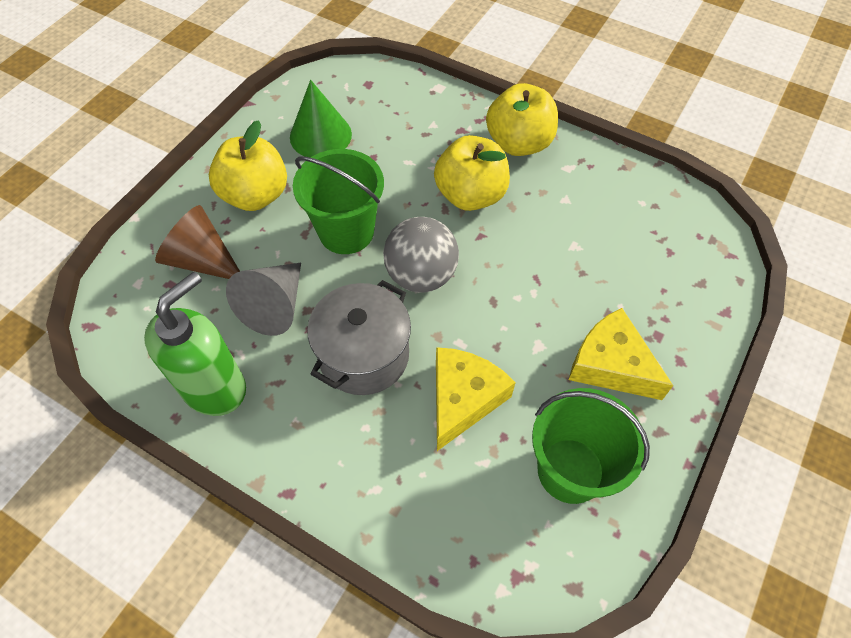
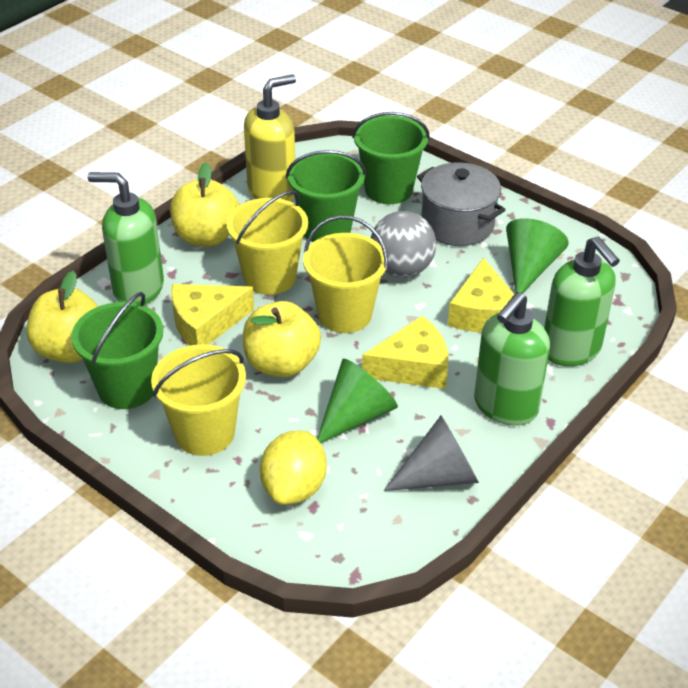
brown cone: [155,205,240,279] = 1 -> none = 0
green bucket: [293,149,384,254] [532,388,650,504] = 2 -> [71,292,163,409] [286,150,366,242] [352,112,430,204] = 3
green cone: [290,80,352,158] = 1 -> [317,359,398,443] [506,218,569,293] = 2
green soap dispenser: [144,271,246,416] = 1 -> [88,172,164,305] [474,292,550,426] [544,236,620,366] = 3
yellow bucket: none = 0 -> [151,344,246,456] [226,190,308,295] [303,215,388,333] = 3
yellow cheese: [436,347,516,451] [569,308,673,400] = 2 -> [171,284,254,346] [362,316,448,389] [448,258,514,332] = 3
yellow lemon: none = 0 -> [260,431,327,505] = 1
yellow soap dispenser: none = 0 -> [244,74,296,201] = 1

